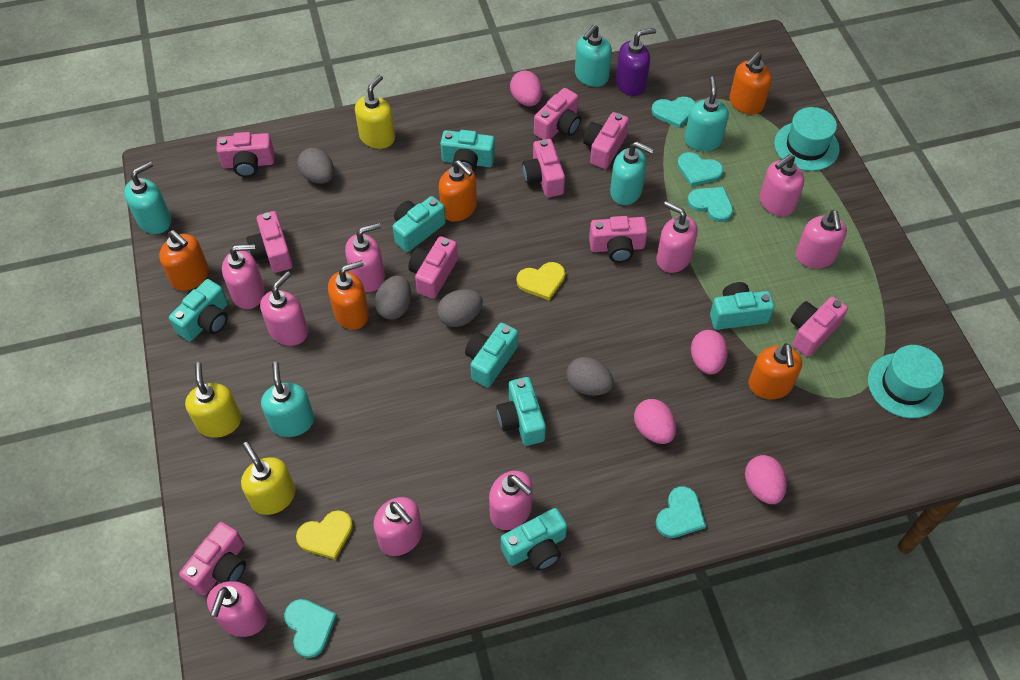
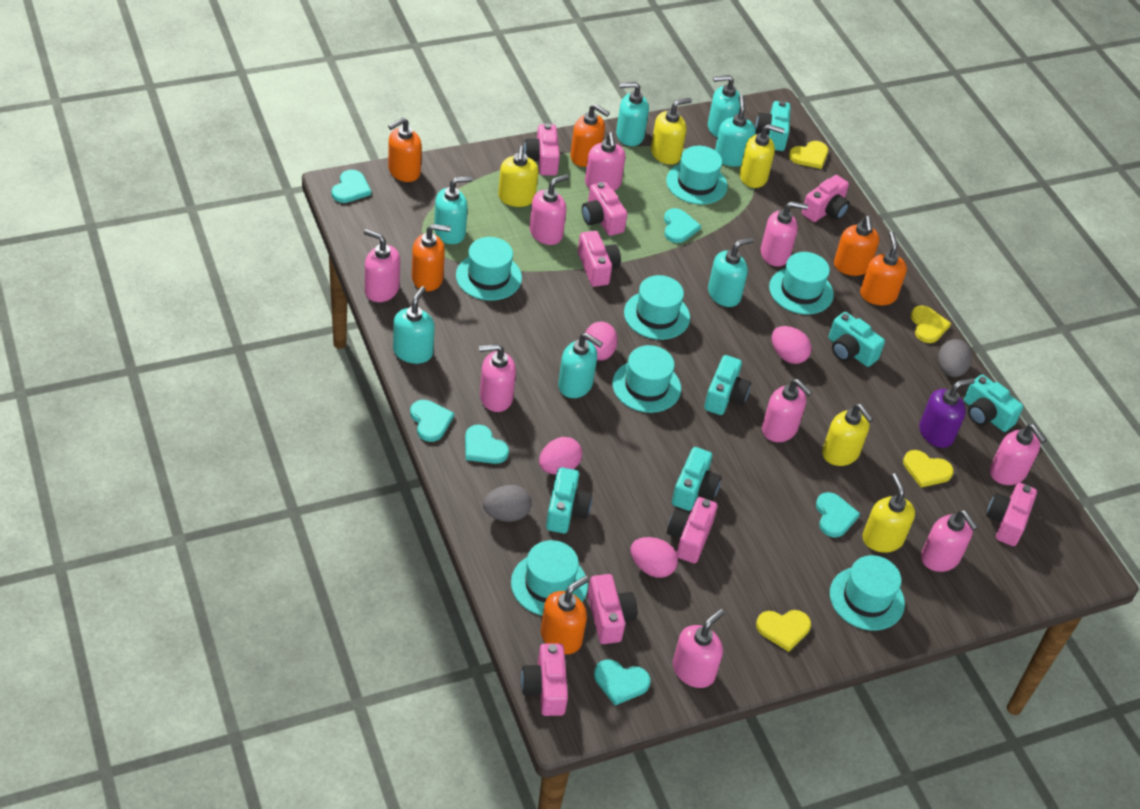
grey egg: [297,148,334,184] [374,275,411,320] [437,289,483,327] [566,357,614,395] = 4 -> [483,485,532,522] [938,339,972,377] = 2
orange soap dispenser: [159,230,209,291] [328,260,369,330] [439,160,477,222] [729,52,772,114] [749,343,802,399] = 5 -> [388,118,422,182] [412,224,451,291] [541,576,589,654] [570,104,610,167] [834,216,879,276] [860,231,907,305] = 6
pink camera: [179,522,246,596] [216,132,274,177] [246,211,293,273] [409,236,458,299] [522,139,565,197] [534,88,581,140] [583,112,629,169] [589,216,648,262] [790,297,848,357] = 9 -> [521,643,568,716] [524,123,560,176] [578,231,621,287] [582,182,627,236] [588,574,637,644] [667,497,717,563] [802,175,850,222] [986,483,1037,546] = 8
turquoise camera: [169,279,228,341] [393,196,446,252] [440,130,495,172] [465,323,518,388] [496,377,546,446] [501,508,567,571] [710,282,774,330] = 7 -> [546,467,592,534] [672,447,722,511] [704,355,751,415] [755,101,791,151] [829,312,885,367] [964,374,1023,432] = 6
turquoise hat: [774,107,840,171] [868,345,944,418] = 2 -> [456,237,522,300] [511,540,588,616] [612,345,681,413] [624,275,690,340] [666,146,728,204] [769,252,834,314] [830,555,905,631] = 7
turquoise heart: [284,599,337,658] [652,97,695,128] [656,486,706,538] [677,152,723,187] [687,187,733,222] = 5 -> [332,170,371,203] [410,400,454,442] [465,424,509,464] [594,659,651,705] [664,208,701,243] [816,492,860,538] = 6
turquoise soap dispenser: [124,161,171,234] [261,362,314,437] [575,25,612,87] [610,141,654,205] [684,76,729,151] = 5 -> [393,286,435,364] [434,176,473,244] [558,333,603,398] [616,82,649,146] [708,75,740,138] [708,237,754,307] [715,95,756,167] = 7
yellow heart: [296,510,353,560] [517,262,565,301] = 2 -> [756,610,811,652] [789,141,828,169] [903,450,954,488] [911,306,951,343] = 4
yellow soap dispenser: [185,362,242,438] [241,442,296,515] [355,75,395,149] = 3 -> [498,146,539,207] [651,98,692,165] [740,124,785,188] [822,404,874,466] [862,473,915,553] = 5

